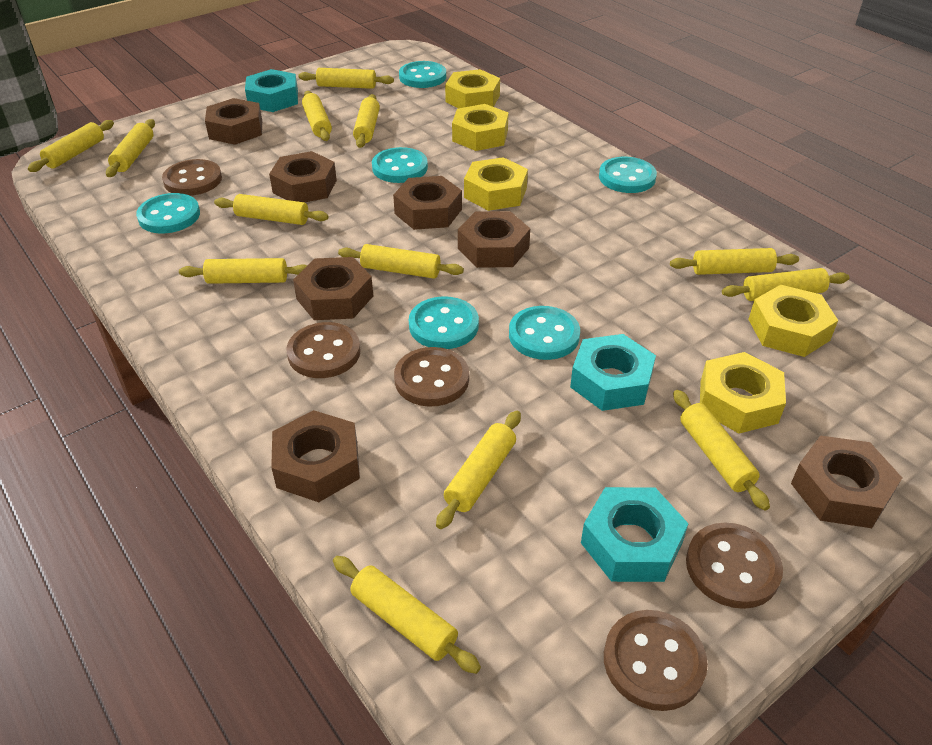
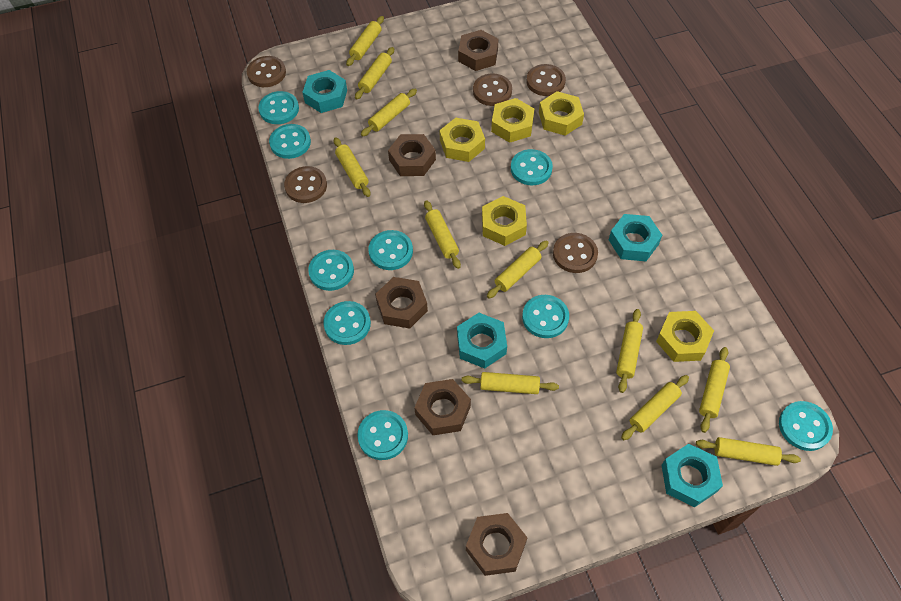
brown nut: [205,98,262,145] [269,151,337,203] [271,410,360,502] [293,257,373,320] [393,176,462,230] [458,211,530,268] [791,435,902,528] = 7 -> [375,277,428,329] [388,134,436,176] [414,379,471,435] [458,30,499,71] [466,513,528,576] = 5
turquoise button: [136,193,200,233] [372,147,428,183] [399,61,446,88] [409,296,479,349] [509,306,580,360] [599,157,657,193] = 6 -> [258,91,299,124] [269,124,311,159] [308,250,354,291] [323,301,371,345] [357,410,408,460] [369,230,413,270] [511,149,553,185] [522,295,569,338] [779,401,833,451] = 9
turquoise nut: [245,69,298,112] [570,334,656,411] [581,487,689,582] = 3 -> [302,70,347,113] [457,313,507,369] [609,214,662,261] [662,444,723,507] = 4
yellow rolling pin: [28,120,114,172] [106,119,155,177] [179,258,307,284] [214,194,329,225] [298,68,394,89] [302,91,332,141] [333,556,481,674] [338,244,464,279] [353,94,380,148] [436,411,521,529] [670,248,799,275] [673,390,770,511] [722,268,849,301] = 13 -> [334,137,370,197] [346,16,384,66] [355,47,394,99] [361,89,417,137] [424,200,461,269] [462,372,559,394] [487,240,549,299] [616,309,643,393] [621,375,689,440] [696,437,801,466] [699,347,730,433] = 11

